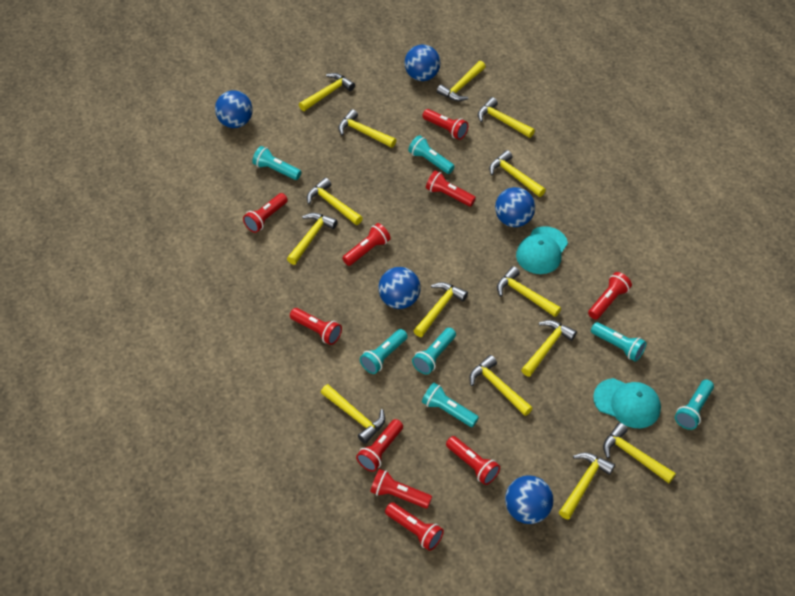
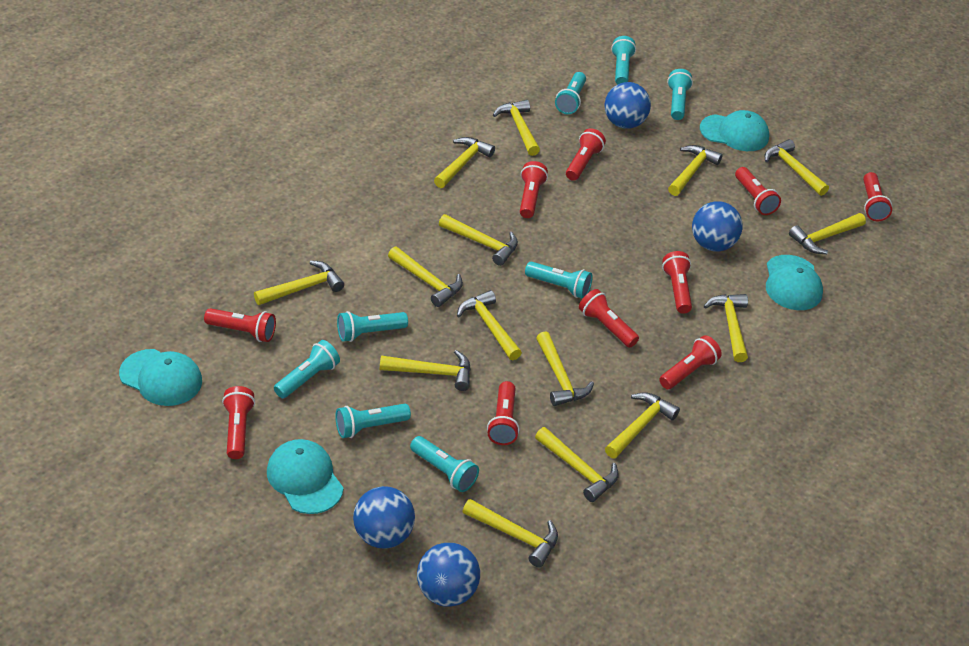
blue ball: [215,90,253,128] [378,267,421,309] [404,44,440,81] [495,187,535,227] [505,475,553,524] = 5 -> [353,486,415,549] [417,543,480,607] [605,82,651,129] [692,201,743,251] = 4
turquoise cap: [516,226,568,274] [593,378,661,428] = 2 -> [119,349,202,406] [267,439,344,514] [700,110,769,151] [766,255,823,310] = 4
turquoise flashlight: [252,146,301,180] [360,329,408,374] [408,135,455,174] [412,328,456,375] [422,383,479,427] [591,322,647,362] [675,379,714,430] = 7 -> [274,340,340,398] [335,404,411,438] [337,311,408,342] [410,436,479,492] [525,261,593,299] [555,72,586,114] [611,36,636,84] [667,69,693,120] = 8
yellow hammer: [287,213,338,265] [299,73,355,111] [307,178,363,225] [321,384,385,444] [338,109,396,148] [413,282,468,337] [437,61,486,101] [469,355,533,416] [478,97,535,138] [489,150,546,197] [497,266,561,317] [521,320,577,377] [559,452,615,520] [603,423,676,483] = 14 -> [254,260,344,305] [380,350,471,391] [388,246,463,307] [434,137,495,188] [439,214,518,266] [457,290,522,360] [463,499,558,567] [493,100,540,156] [535,427,619,502] [536,331,594,406] [605,392,680,459] [668,145,723,196] [704,294,748,362] [764,139,829,196] [789,213,866,254] = 15

